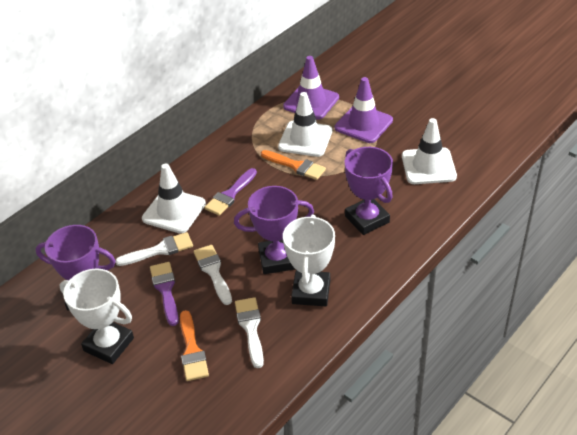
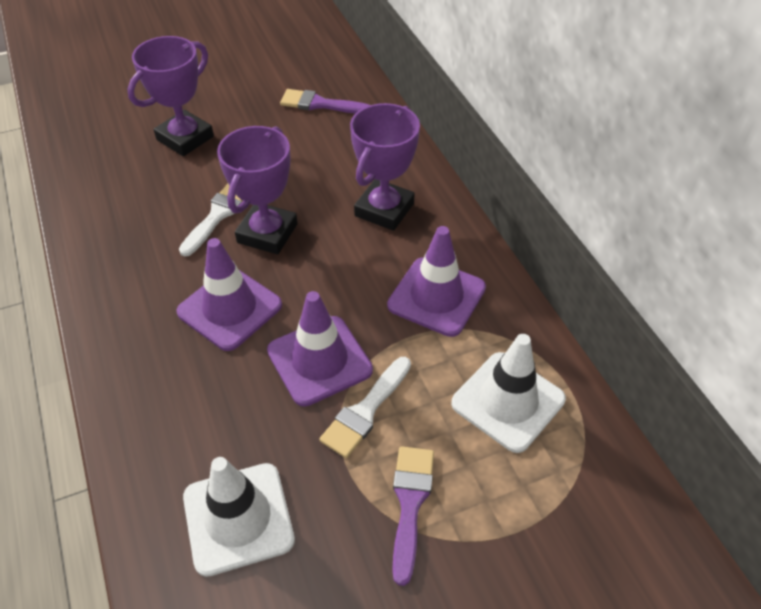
orange brush: [180,310,209,381] [261,150,326,180] = 2 -> none = 0
purple traffic cone: [283,56,339,120] [335,77,393,143] = 2 -> [176,238,282,351] [267,291,373,407] [387,226,486,337] = 3
white brush: [115,232,193,266] [193,245,232,305] [235,297,264,368] = 3 -> [179,184,242,256] [319,357,411,458] = 2
white traffic cone: [142,164,206,233] [278,92,332,157] [402,118,457,184] = 3 -> [183,457,295,577] [451,334,566,453] = 2
white trophy: [60,268,134,364] [283,214,335,306] = 2 -> none = 0

